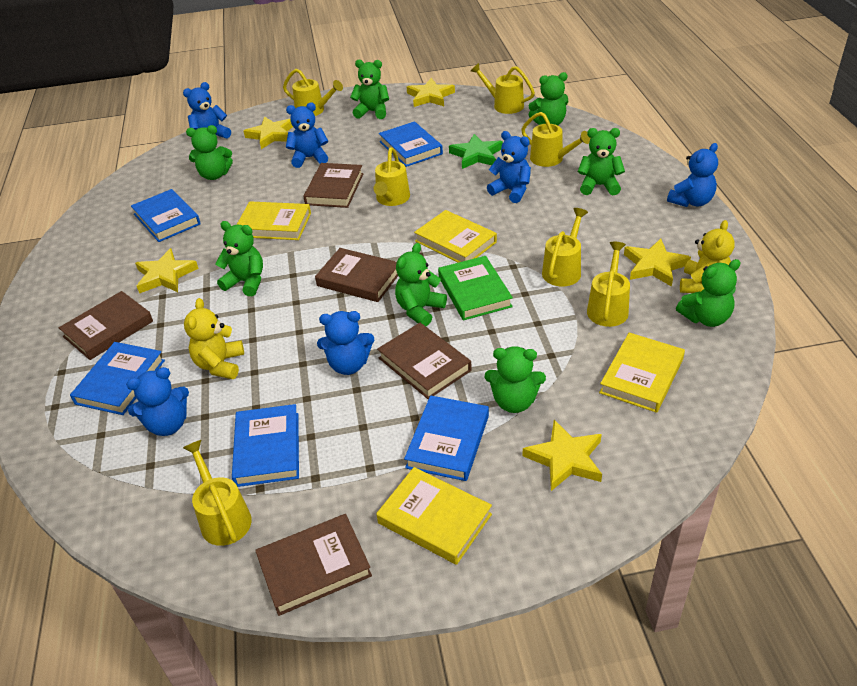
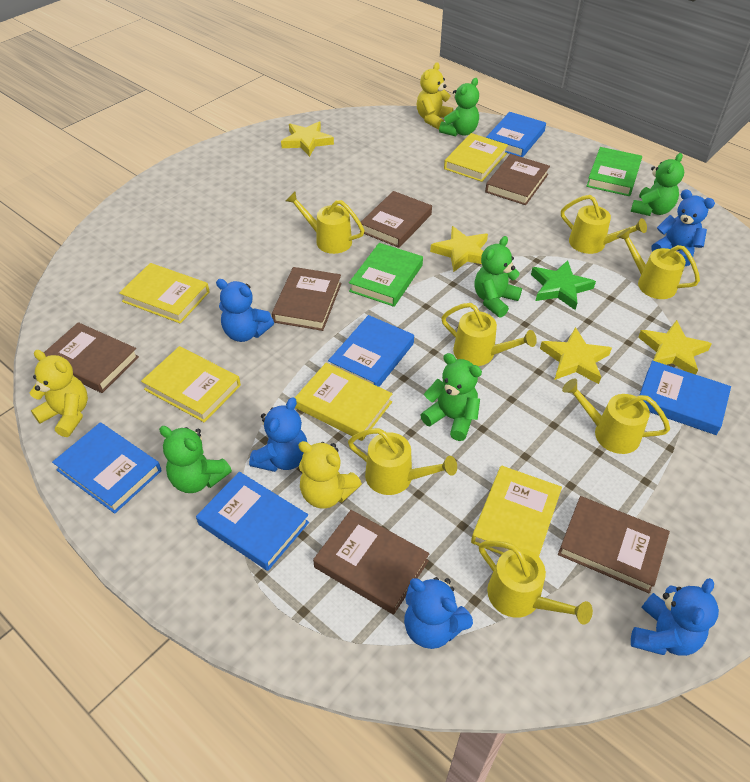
blue teddy bear: [126,367,189,436] [183,82,231,139] [286,103,328,168] [317,311,374,375] [487,131,531,203] [667,143,718,207] = 6 -> [216,279,274,342] [249,397,308,472] [404,577,473,649] [631,578,719,656] [651,189,715,266] = 5
brown book: [59,291,153,360] [255,514,372,616] [303,163,363,208] [315,248,398,302] [377,323,472,399] = 5 -> [44,322,139,393] [272,267,341,331] [313,510,430,614] [361,191,432,248] [485,154,550,205] [558,496,670,594] = 6
green book: [438,256,513,320] = 1 -> [349,243,423,307] [586,147,642,196] = 2
green teddy bear: [186,125,233,180] [215,221,263,296] [350,60,389,119] [395,243,447,326] [485,346,546,413] [528,72,568,125] [578,128,625,195] [676,259,741,327] = 8 -> [159,426,232,493] [420,353,482,441] [439,78,479,136] [474,236,522,318] [631,153,684,216] = 5
yellow book: [237,201,311,240] [376,467,492,565] [414,210,497,263] [599,332,685,413] = 4 -> [119,263,209,324] [141,346,241,423] [295,363,392,441] [444,133,508,182] [471,465,562,557] = 5
yellow star: [135,248,199,293] [244,117,293,149] [407,78,455,107] [523,420,602,491] [624,239,691,287] = 5 -> [281,121,334,157] [430,226,488,272] [540,327,612,384] [638,320,712,375] = 4
yellow teddy bear: [184,298,244,379] [680,220,734,293] = 2 -> [29,350,88,437] [298,441,362,509] [417,62,453,129] = 3

